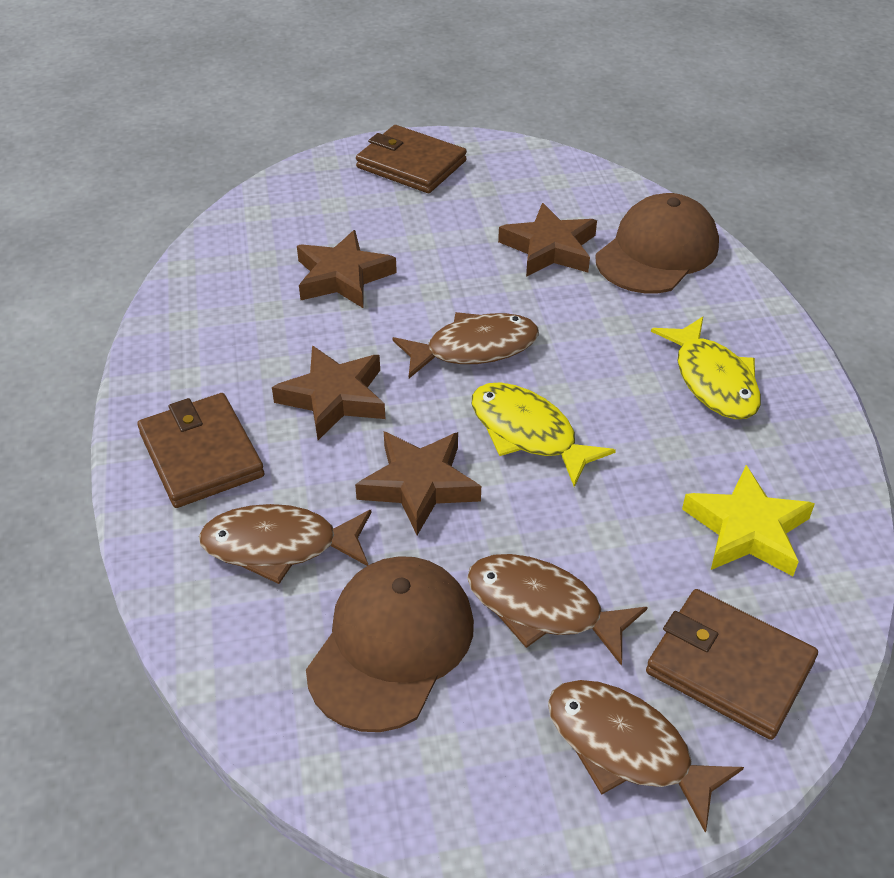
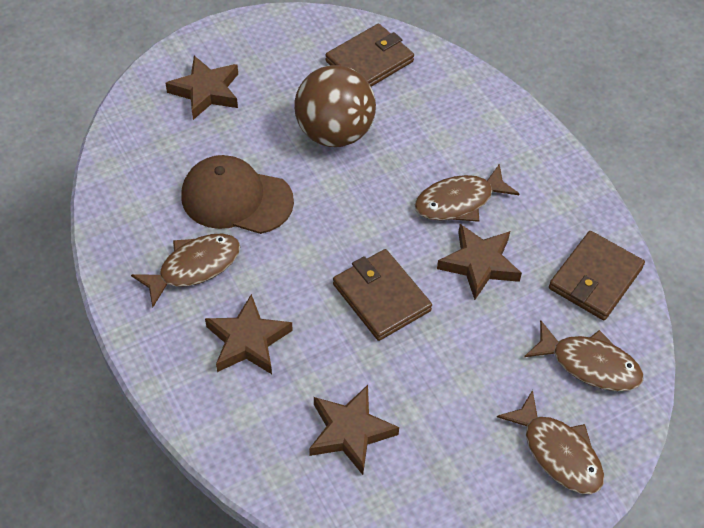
brown ball: none = 0 -> [294,65,376,147] = 1
brown cap: [306,556,474,732] [595,193,719,293] = 2 -> [181,155,294,234] = 1
yellow fish: [472,382,616,487] [651,317,761,419] = 2 -> none = 0
yellow star: [682,465,815,576] = 1 -> none = 0

